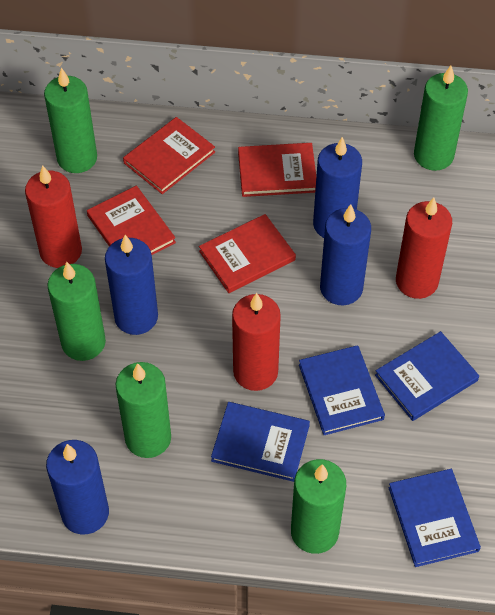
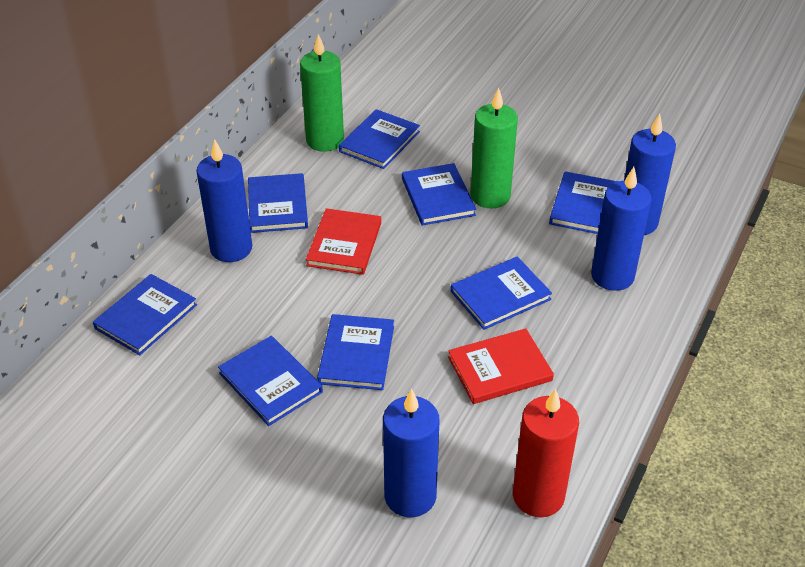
blue book: [211,402,310,482] [299,345,385,435] [375,331,479,421] [388,469,481,567] = 4 -> [93,274,197,355] [218,336,323,426] [248,173,308,233] [317,314,394,390] [339,109,420,169] [402,163,476,226] [451,257,552,330] [549,171,617,234] = 8
green candle: [44,68,97,173] [48,262,106,361] [116,362,171,458] [291,459,346,554] [414,66,468,171] = 5 -> [300,34,344,152] [471,88,518,208] = 2
red book: [87,186,176,255] [123,117,215,194] [199,214,296,293] [238,143,316,197] = 4 -> [306,208,381,275] [448,328,554,404] = 2
red candle: [25,166,82,268] [232,293,281,391] [396,197,452,299] = 3 -> [513,388,579,517] = 1

